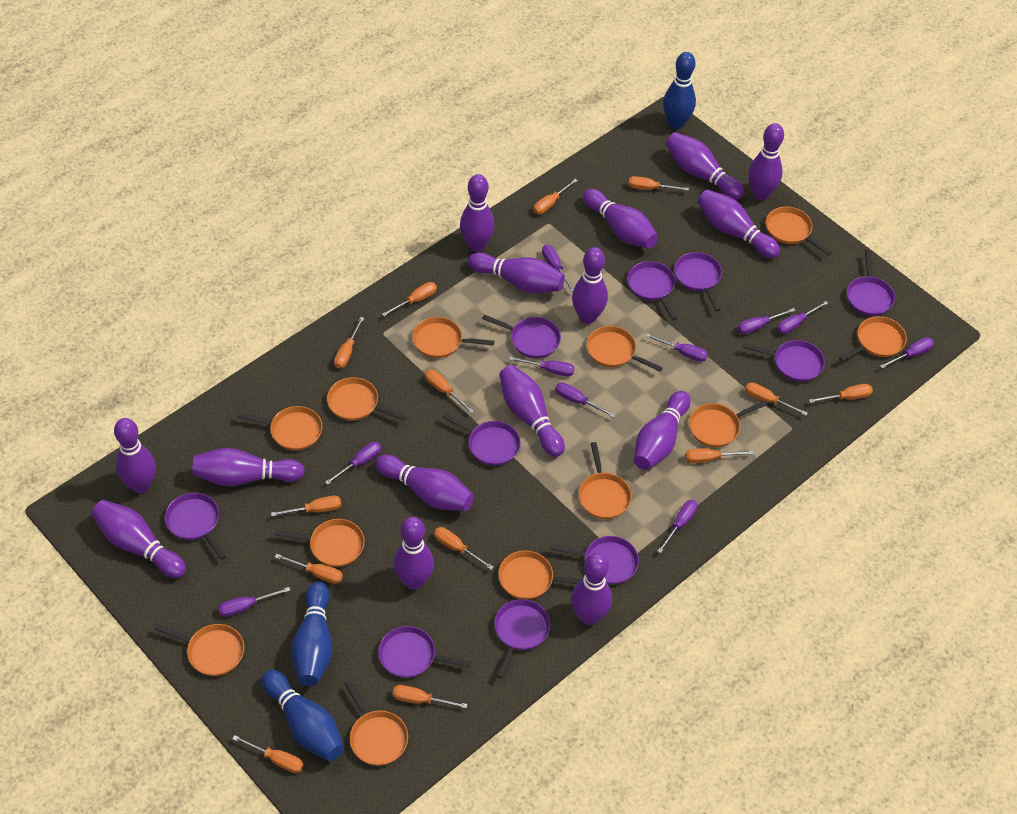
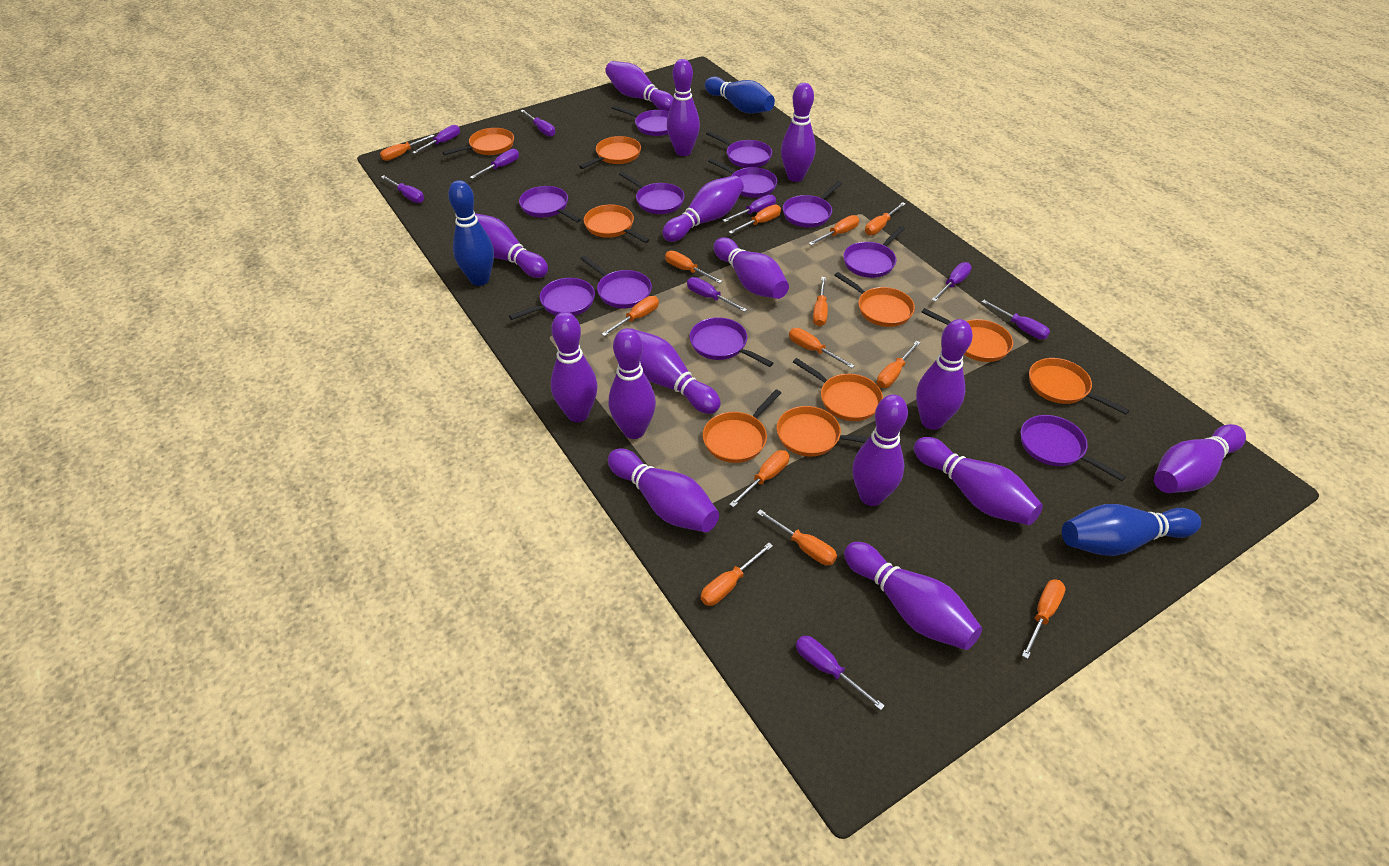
orange pan: [154,624,244,676] [237,406,322,450] [275,519,365,567] [327,377,406,421] [345,681,408,766] [412,317,495,358] [498,550,581,600] [579,442,632,519] [587,326,663,372] [689,401,768,447] [766,207,832,256] [839,316,907,362] = 12 -> [443,128,514,155] [579,136,641,169] [584,205,650,243] [702,389,781,463] [777,406,869,457] [793,358,883,421] [834,272,915,327] [921,308,1013,362] [1029,358,1130,415] = 9
purple pan: [165,493,227,560] [378,626,471,678] [442,413,521,466] [482,315,561,358] [494,599,550,679] [550,536,639,584] [627,261,677,320] [674,252,722,312] [743,340,825,382] [847,250,895,316] = 10 -> [509,278,595,320] [519,186,581,223] [581,256,652,308] [612,105,669,136] [619,171,685,214] [689,317,773,367] [706,131,772,168] [708,158,777,198] [783,181,842,228] [843,226,905,278] [1021,415,1126,481] = 11
purple screwdriver: [218,587,290,617] [325,442,381,485] [509,357,575,376] [542,245,574,292] [555,383,615,418] [645,334,708,362] [657,500,697,553] [738,308,796,334] [777,301,828,334] [880,337,934,369] = 10 -> [381,175,424,203] [412,125,460,154] [470,149,519,179] [521,110,555,137] [687,277,747,312] [723,195,776,222] [796,636,885,710] [932,262,972,302] [982,300,1050,339] = 9

